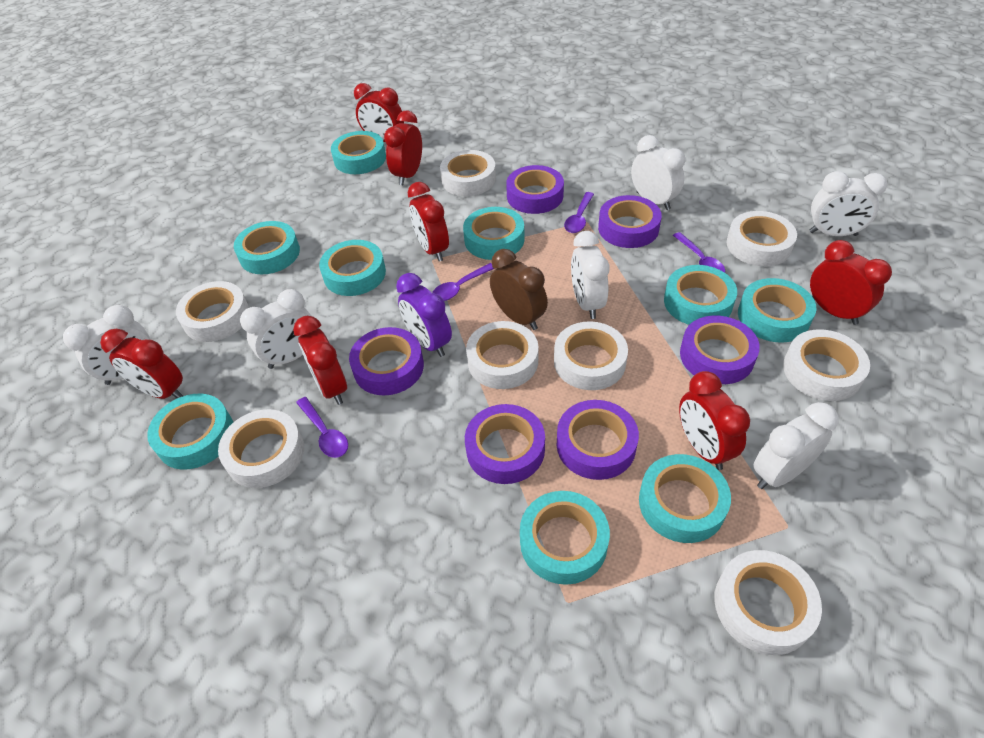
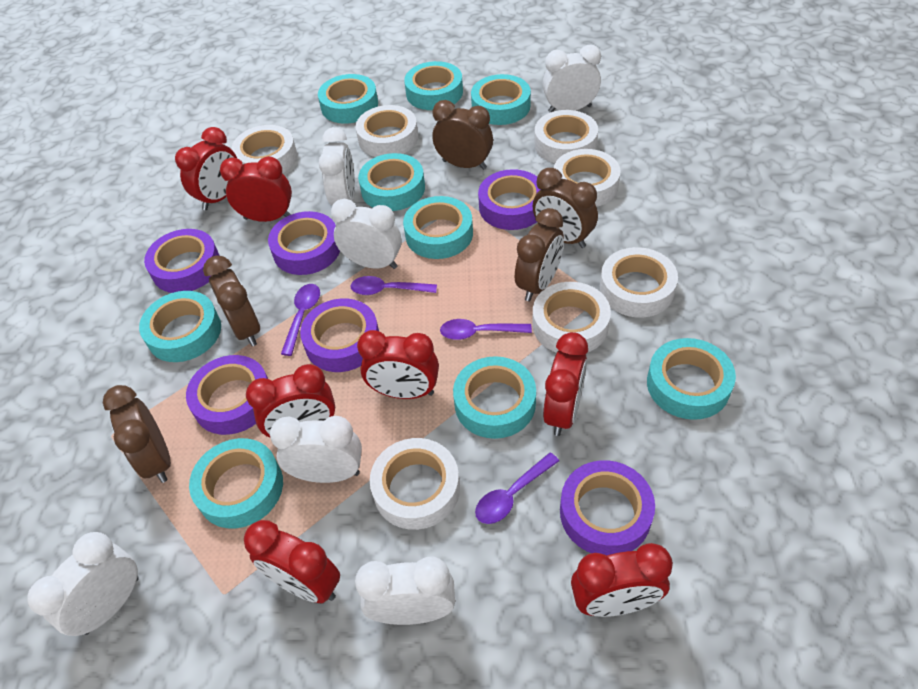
brown clock: [490,249,548,330] = 1 -> [103,385,171,483] [203,255,260,346] [433,100,493,170] [515,208,564,301] [533,168,598,248] = 5
purple clock: [396,273,452,357] = 1 -> none = 0
white tape: [176,281,249,342] [218,409,304,488] [440,150,496,196] [466,321,538,389] [554,321,628,390] [714,550,822,655] [726,211,797,266] [783,330,870,401] = 8 -> [231,125,297,173] [355,105,418,157] [370,438,460,530] [532,282,611,353] [534,110,598,163] [554,149,621,207] [600,247,678,318] = 7

